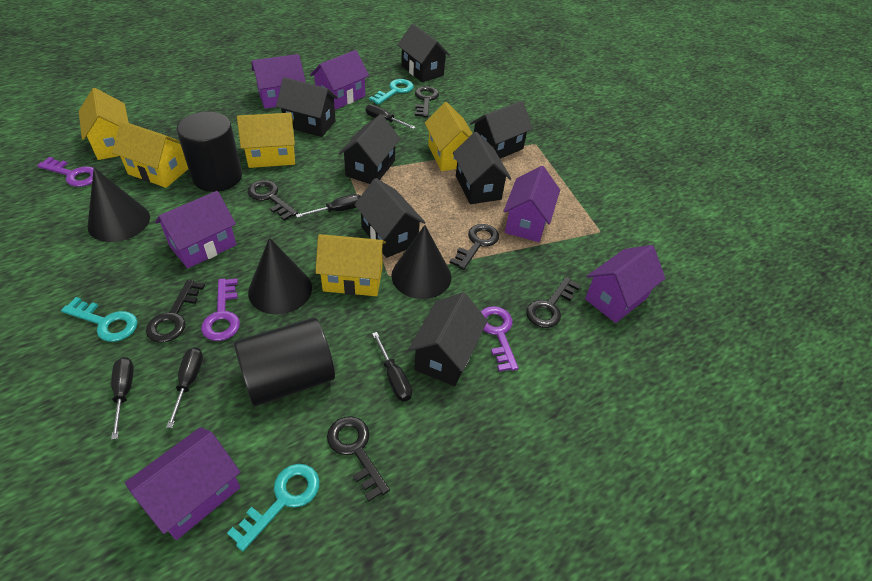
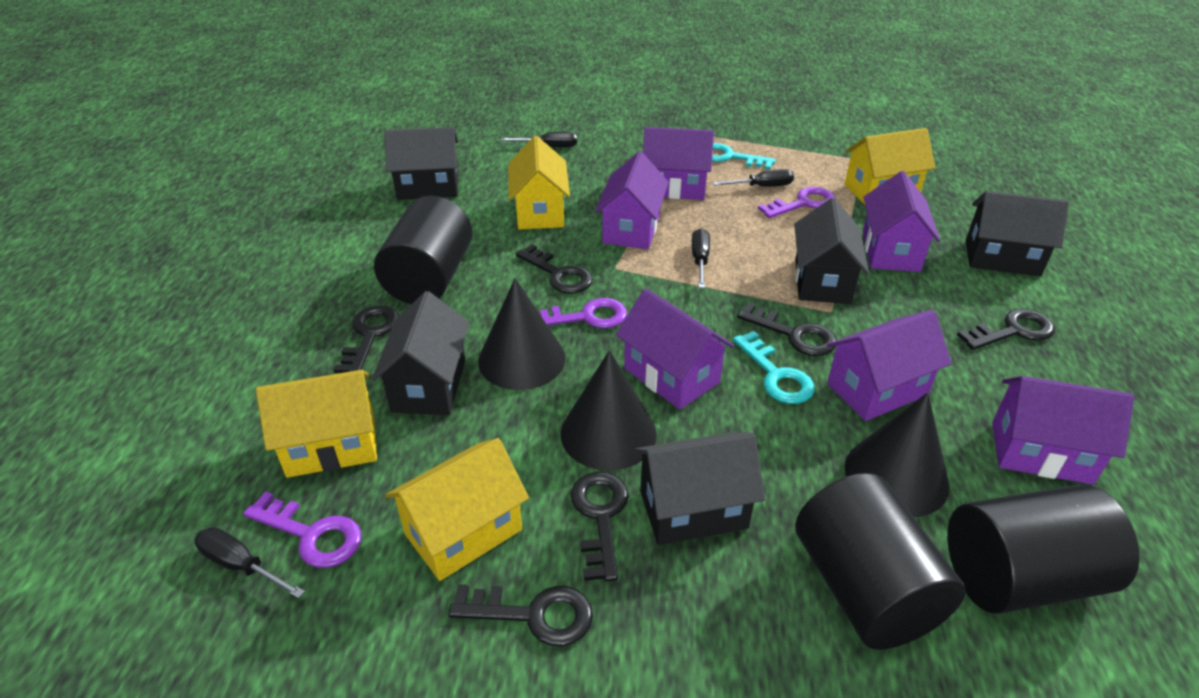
black cylinder: [177,112,242,192] [234,317,335,406] = 2 -> [374,196,473,304] [795,473,966,650] [947,484,1140,614] = 3
black house: [276,77,338,137] [338,114,400,184] [355,178,426,258] [398,24,450,82] [408,292,488,386] [453,132,511,204] [470,101,533,159] = 7 -> [372,291,469,415] [384,127,459,200] [635,432,765,545] [794,198,869,304] [965,191,1069,277] = 5
black screwdriver: [111,357,134,440] [166,347,203,428] [296,194,361,218] [366,104,416,129] [372,332,412,401] = 5 -> [195,527,305,599] [501,132,577,147] [692,228,710,288] [713,169,794,187] = 4
turquoise key: [61,297,138,342] [227,464,320,551] [369,79,414,105] = 3 -> [712,143,776,170] [733,331,815,404] = 2
yellow house: [79,88,129,160] [112,121,188,188] [237,113,295,168] [315,234,386,296] [425,102,473,171] = 5 -> [256,370,377,478] [385,438,529,581] [508,136,570,229] [844,128,936,205] = 4

